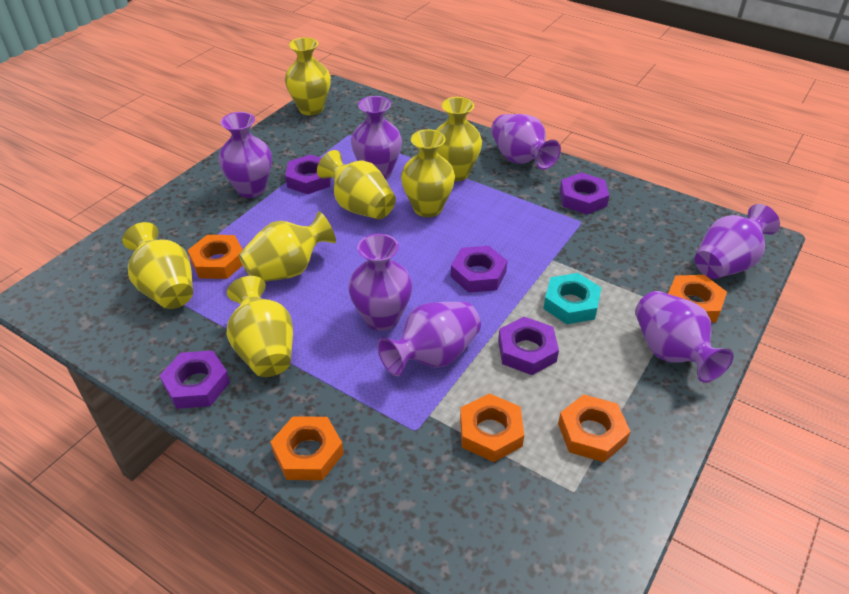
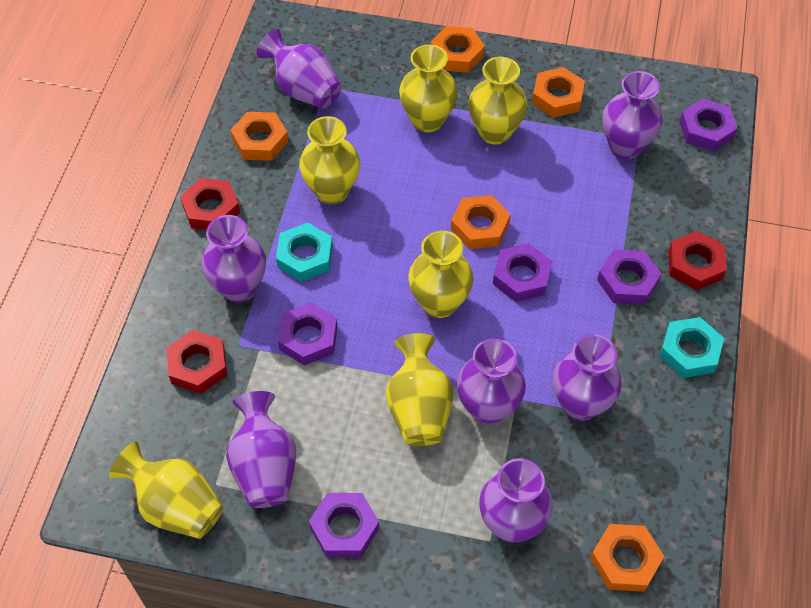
red nut: none = 0 -> [166,330,227,394] [180,178,240,230] [668,231,726,290] = 3
turquoise nut: [543,273,601,324] = 1 -> [276,223,333,282] [659,317,724,378] = 2
yellow vase: [122,222,193,309] [226,276,293,377] [239,211,336,282] [285,37,331,115] [317,150,396,219] [401,129,455,217] [436,97,482,181] = 7 -> [109,441,223,539] [299,116,360,204] [386,333,453,446] [399,44,458,132] [408,231,473,318] [469,57,527,145] = 6

